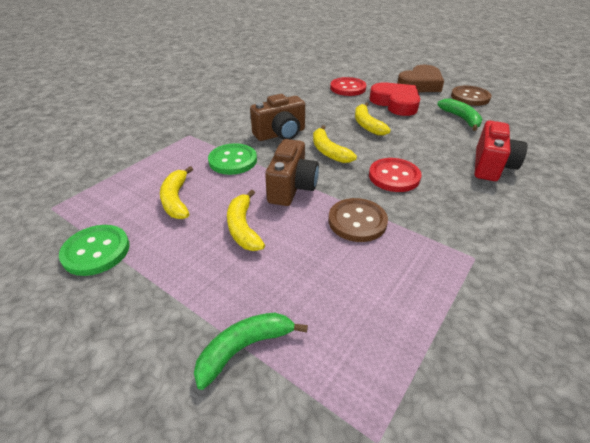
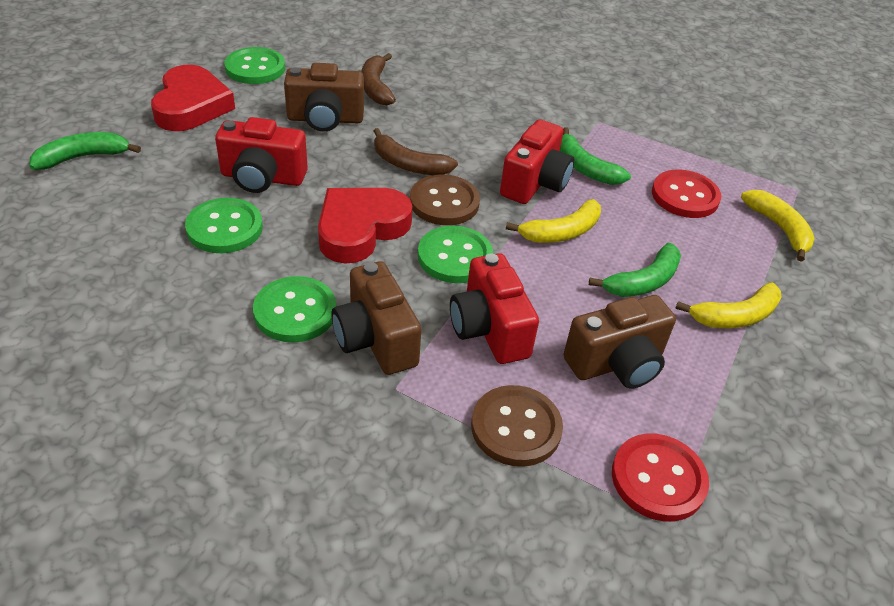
brown banana: none = 0 -> [361,53,396,105] [374,128,458,175] = 2
brown camera: [250,94,305,141] [265,139,319,206] = 2 -> [284,63,364,131] [331,261,422,375] [564,295,676,388] = 3
brown heart: [397,65,444,92] = 1 -> none = 0
green banana: [194,313,308,390] [437,98,482,131] = 2 -> [29,132,141,170] [560,127,631,185] [589,243,681,297] = 3
green button: [59,225,130,276] [208,143,257,175] = 2 -> [185,198,263,253] [224,47,285,84] [253,276,336,343] [418,226,493,283] = 4
red camera: [475,121,528,181] = 1 -> [215,117,308,193] [450,253,539,364] [500,119,574,204] = 3
red heart: [369,82,420,116] = 1 -> [151,65,235,131] [318,188,413,264] = 2
yellow banana: [160,166,193,219] [227,190,265,251] [313,125,357,163] [355,102,391,135] = 4 -> [506,199,601,243] [675,282,782,328] [741,190,815,262] = 3

